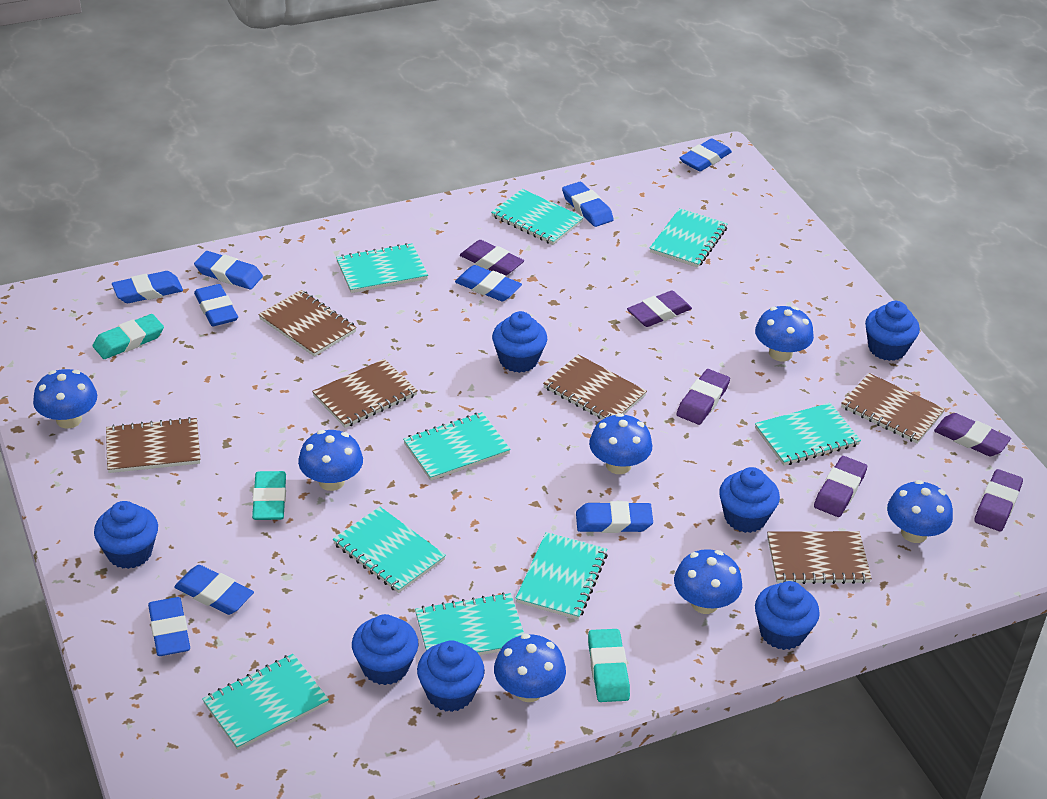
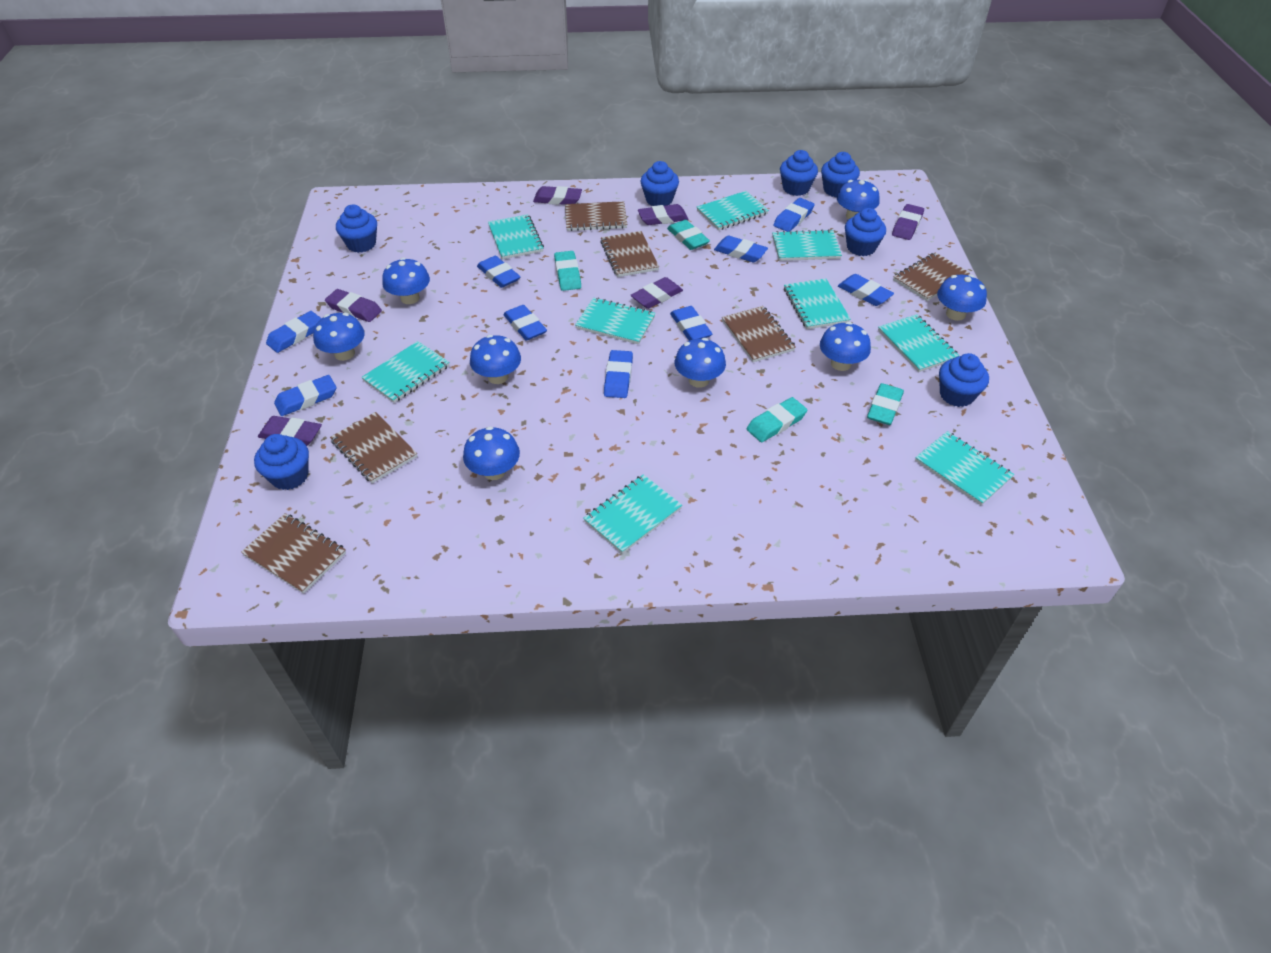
blue mushroom: [33,369,97,429] [298,430,363,491] [494,634,566,702] [589,413,652,474] [674,549,742,614] [755,306,814,362] [887,480,953,543] = 7 -> [313,313,365,361] [382,258,430,304] [463,426,520,480] [470,335,521,384] [675,338,726,388] [820,322,871,371] [837,179,880,220] [937,275,987,321] = 8
turquoise eraser: [92,314,164,359] [252,471,286,520] [588,629,630,702] = 3 -> [554,251,581,291] [667,220,710,250] [747,397,807,442] [867,383,904,425] = 4

